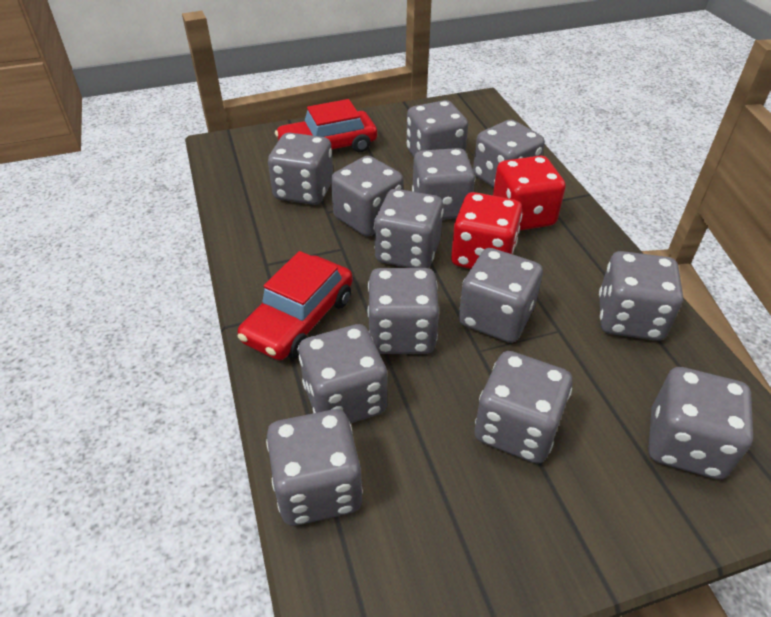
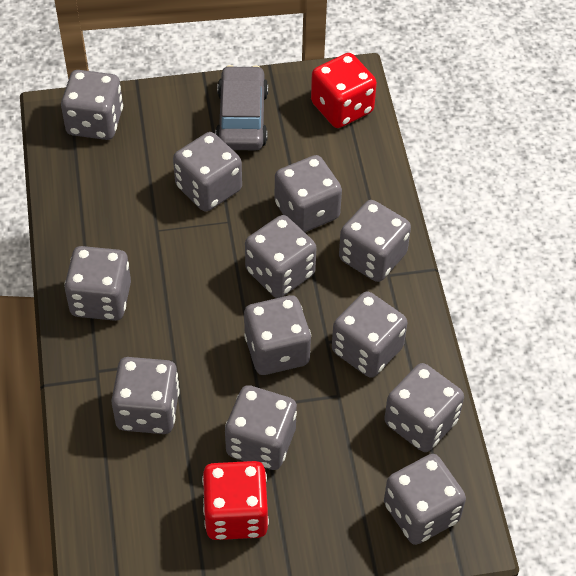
grey car: none = 0 -> [215,65,268,150] = 1
grey dice: [266,409,363,526] [268,133,333,205] [299,324,387,424] [331,156,404,237] [367,268,439,354] [374,189,444,268] [406,100,468,157] [412,148,475,220] [459,248,543,343] [473,120,545,188] [474,351,573,464] [599,251,683,341] [648,367,753,479] = 13 -> [61,70,123,140] [64,246,131,321] [111,357,180,434] [173,132,242,212] [225,385,297,470] [244,295,311,375] [245,215,316,298] [275,155,342,232] [332,291,407,378] [339,200,411,282] [384,363,464,452] [384,454,466,545] = 12
red car: [237,251,353,360] [275,99,377,152] = 2 -> none = 0

